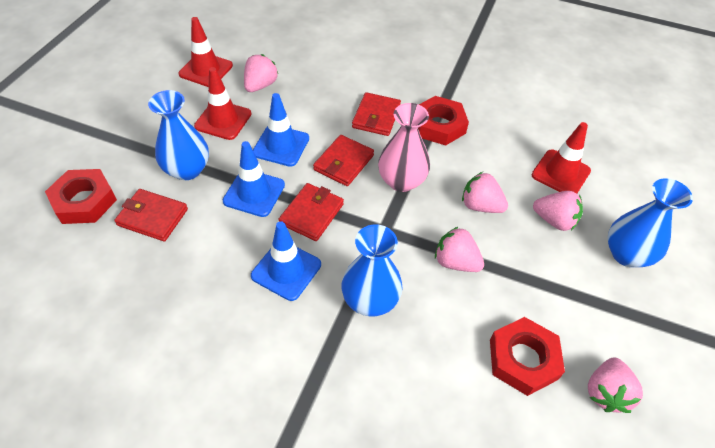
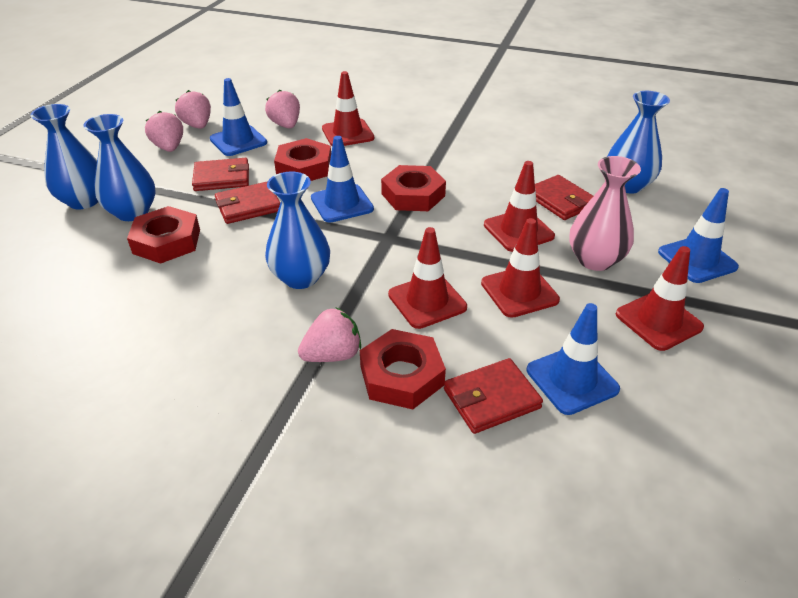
blue traffic cone: [223,141,285,217] [251,221,321,301] [253,93,309,167] = 3 -> [210,78,267,156] [311,136,374,223] [527,303,620,415] [658,188,739,283] = 4
blue vase: [148,90,209,180] [341,224,402,316] [607,178,693,267] = 3 -> [31,104,98,209] [83,114,156,221] [265,172,330,289] [607,91,670,193] = 4
pink strawberry: [244,54,278,92] [435,227,484,272] [462,172,508,213] [533,191,583,231] [588,358,643,413] = 5 -> [145,111,183,152] [175,90,211,129] [265,90,300,128] [298,308,361,362] = 4
red nut: [45,169,117,224] [418,96,469,146] [490,317,565,396] = 3 -> [127,206,200,264] [274,138,331,181] [360,329,446,409] [381,165,446,211] = 4
red traffic cone: [178,17,233,87] [194,67,252,140] [531,122,591,194] = 3 -> [322,71,374,146] [388,227,467,329] [481,218,560,318] [484,161,555,252] [616,246,704,351] = 5

